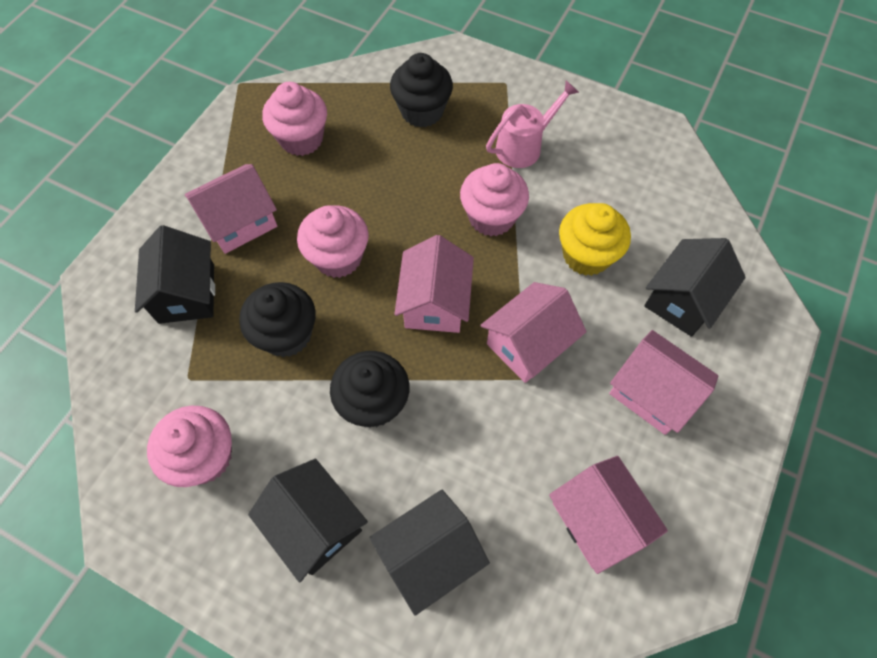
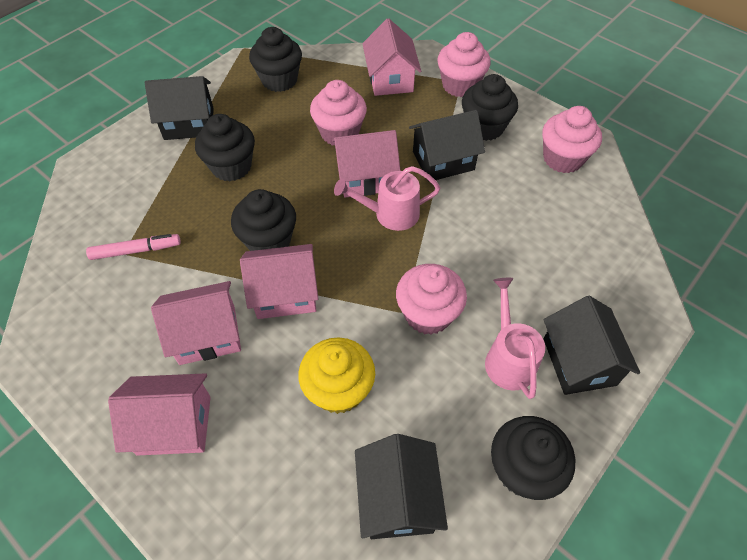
black cupcake: [239,282,316,357] [330,351,409,427] [390,53,453,127] = 3 -> [195,114,255,181] [231,189,296,251] [249,27,302,92] [462,74,518,141] [491,416,575,500] = 5
pink marker: none = 0 -> [86,234,181,260] = 1
pink watering can: [486,80,579,168] = 1 -> [334,166,440,231] [485,278,545,399] = 2

